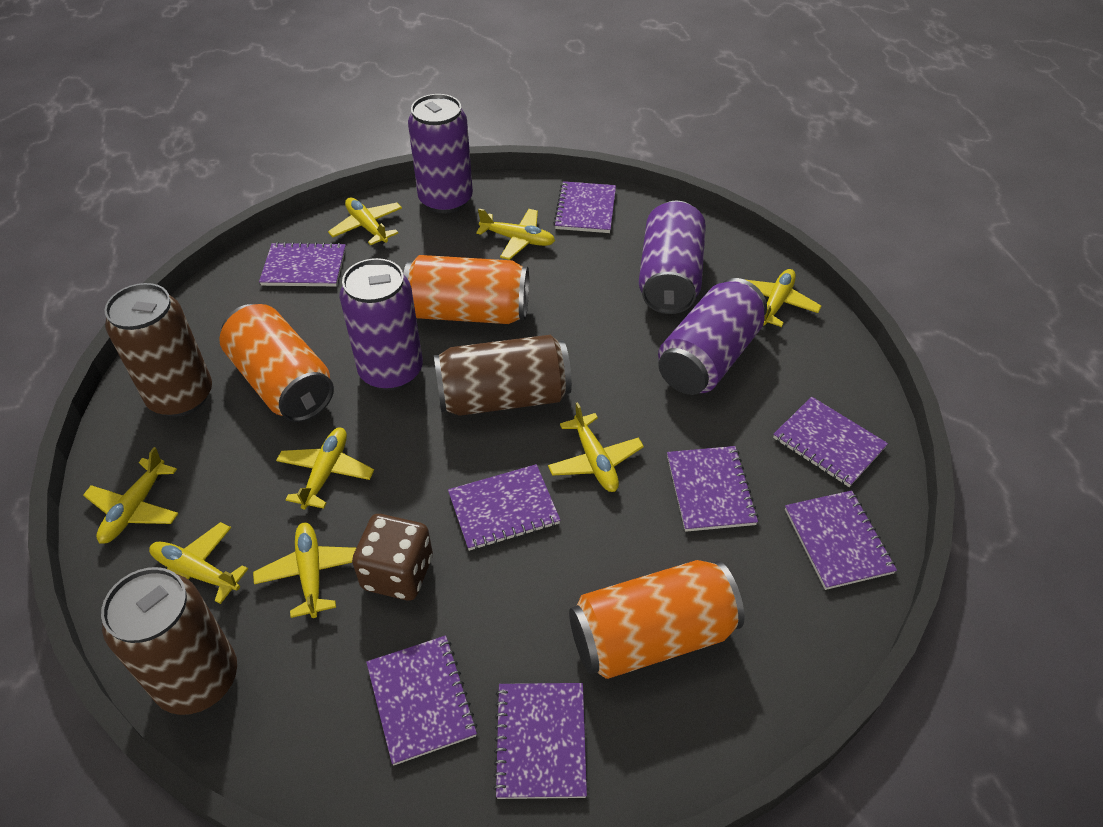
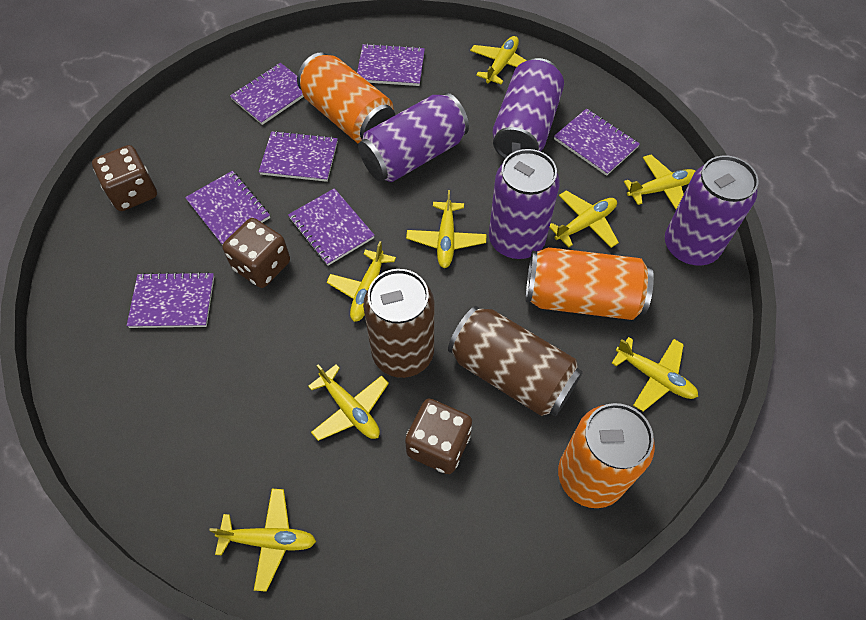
brown can: [101,567,237,715] [104,283,212,417] [434,335,572,416] = 3 -> [363,269,434,378] [448,306,583,416] = 2
brown dice: [352,514,433,601] = 1 -> [92,145,157,211] [222,218,290,288] [405,399,472,474] = 3
purple notebook: [259,242,346,286] [366,636,478,765] [448,464,561,551] [493,683,587,799] [554,181,616,233] [667,446,758,532] [773,396,888,487] [785,490,897,590] = 8 -> [127,272,214,328] [185,171,270,245] [230,63,304,125] [259,131,338,182] [288,188,375,266] [357,43,425,86] [554,108,640,176] = 7

